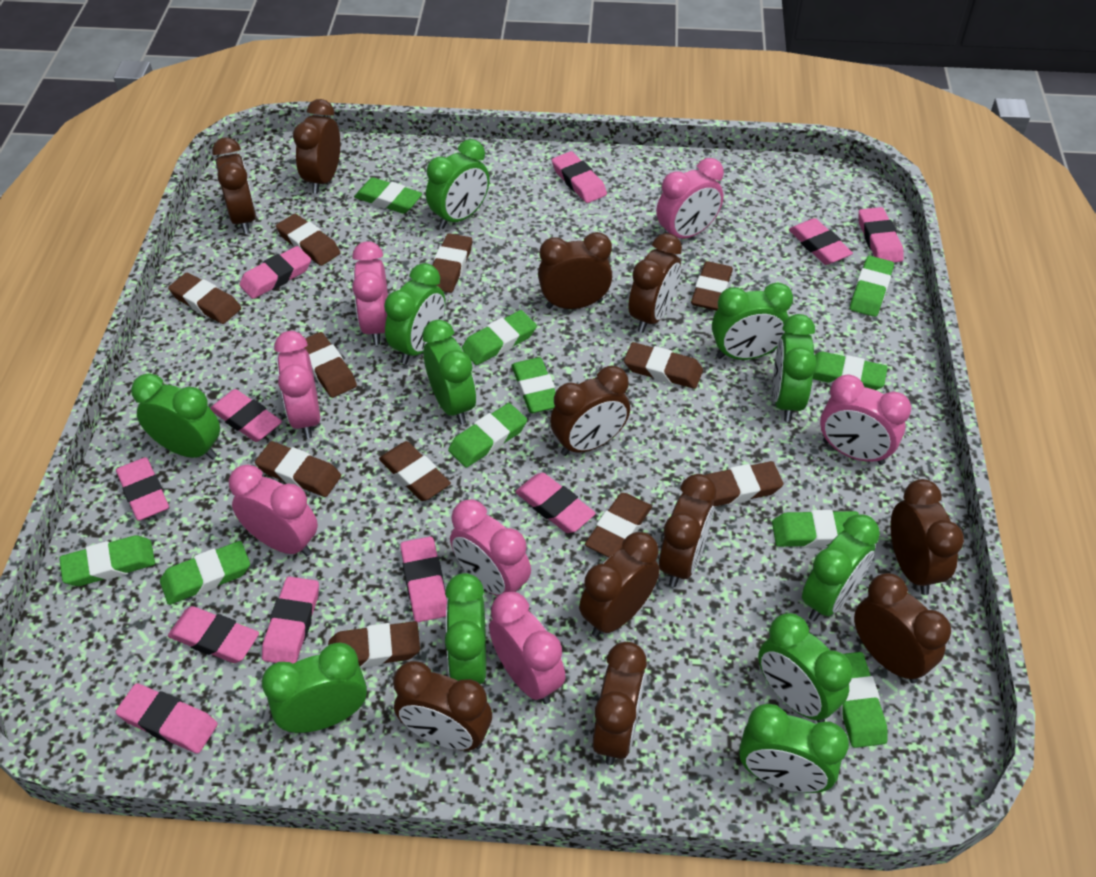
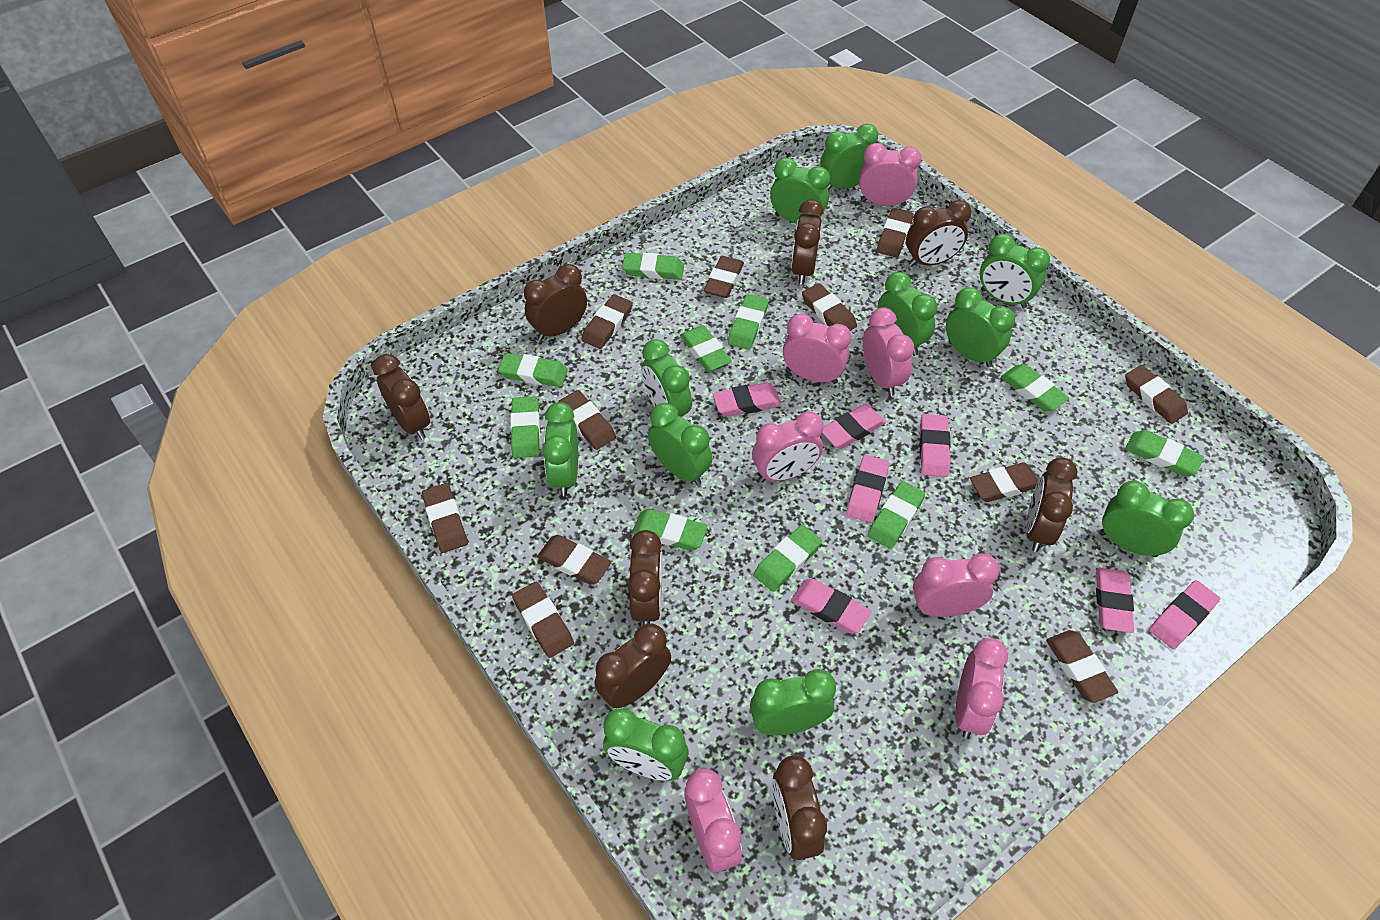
brown clock: [212,138,256,234] [293,99,340,194] [393,661,492,751] [538,232,612,309] [550,366,630,456] [579,532,660,637] [593,642,647,765] [629,233,682,333] [659,474,716,587] [854,573,951,683] [890,479,964,595] = 11 -> [372,354,430,440] [524,264,587,341] [595,623,671,708] [627,530,662,625] [772,755,827,860] [791,199,824,285] [906,200,971,267] [1026,458,1078,552] = 8
pink eraser: [116,457,169,521] [116,683,218,754] [168,606,259,663] [210,389,282,442] [239,246,311,299] [262,576,319,664] [400,537,447,622] [515,473,596,533] [552,151,607,203] [789,218,853,265] [858,207,904,262] = 11 -> [713,382,782,416] [791,579,872,633] [822,404,886,449] [846,455,889,523] [920,414,951,477] [1096,568,1134,633] [1149,580,1220,649] = 7

